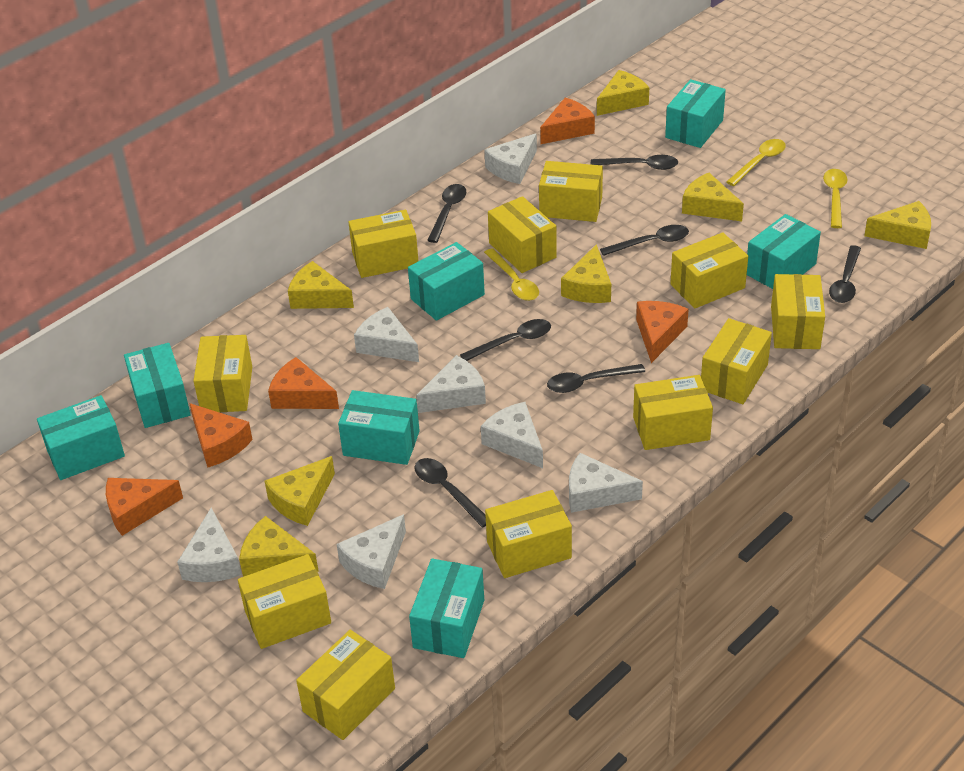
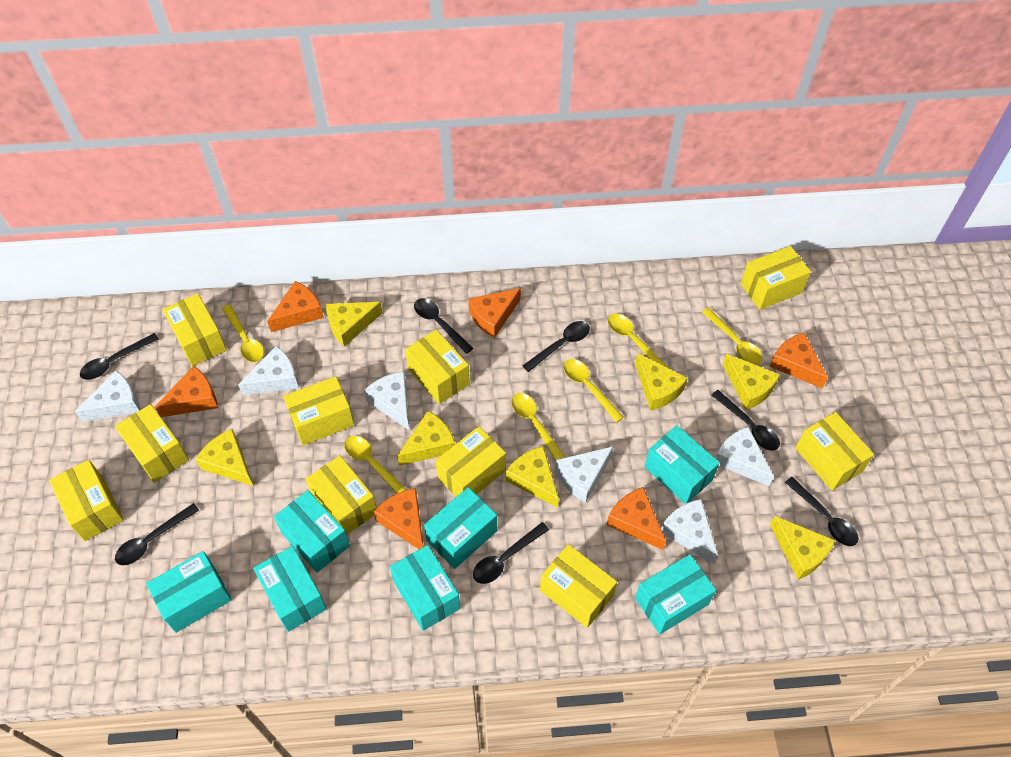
orange cheese: [106,478,183,536] [189,403,253,468] [268,357,339,409] [540,98,595,144] [636,301,689,363] = 5 -> [155,366,218,417] [267,281,324,332] [373,488,424,549] [468,288,521,338] [607,487,666,550] [769,333,828,388] = 6
white cheese: [177,508,242,582] [337,514,406,589] [354,307,419,362] [416,355,486,413] [481,402,543,468] [484,133,537,184] [569,453,643,513] = 7 -> [75,370,140,422] [238,346,299,395] [364,371,410,431] [556,446,613,503] [661,499,718,564] [715,427,774,486] = 6
yellow box: [193,335,252,412] [238,554,331,649] [296,630,395,740] [349,210,418,278] [485,490,572,578] [488,196,557,273] [539,161,603,222] [633,375,713,450] [670,232,748,308] [701,318,772,404] [771,274,825,349] = 11 -> [49,460,124,541] [115,404,189,483] [163,294,227,366] [283,376,354,446] [306,455,377,535] [405,330,470,404] [435,426,506,497] [540,544,617,628] [741,246,811,310] [795,412,874,491] = 10
yellow spoon: [484,248,539,301] [726,139,786,186] [823,169,847,228] = 3 -> [222,304,264,362] [344,436,407,493] [511,393,565,460] [563,359,624,423] [608,314,669,368] [702,308,762,365] = 6

